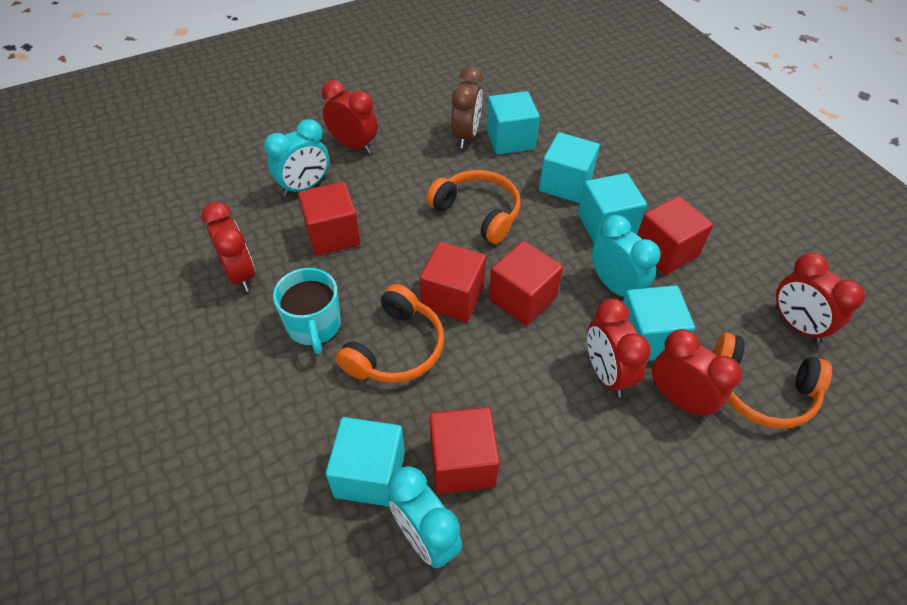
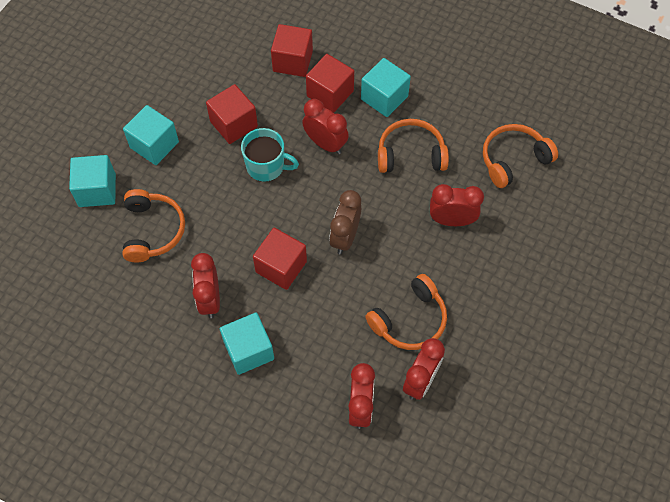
orange headphones: [336,284,444,383] [426,170,521,244] [714,332,832,429] = 3 -> [123,189,185,262] [365,274,447,350] [378,119,449,173] [483,124,558,188] = 4
red cube: [298,182,361,256] [420,241,486,322] [429,407,500,494] [489,241,563,326] [637,196,713,275] = 5 -> [206,84,258,144] [253,228,307,290] [271,24,313,77] [306,54,354,113] = 4
turquoise clock: [264,119,329,196] [388,466,462,569] [592,215,660,297] = 3 -> none = 0
turquoise cube: [326,417,405,507] [486,91,540,154] [539,132,600,203] [578,173,647,244] [623,285,695,361] = 5 -> [69,155,116,207] [123,105,179,165] [220,313,274,375] [361,58,411,117] = 4

